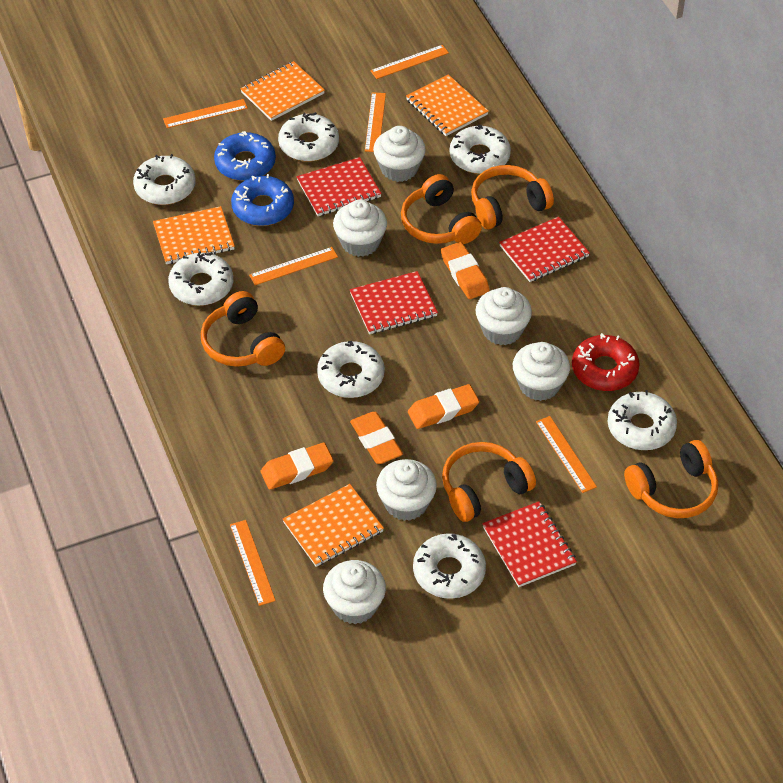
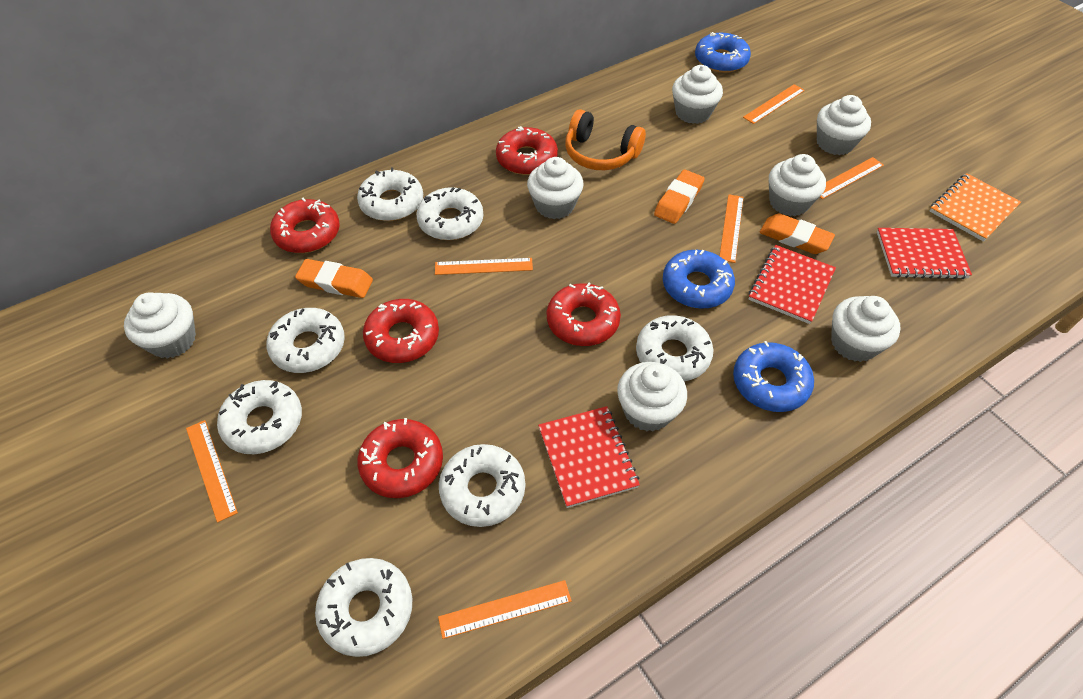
blue donut: [214,131,276,181] [231,174,294,226] = 2 -> [663,250,735,309] [695,32,751,73] [733,341,814,412] = 3
orange eraser: [261,443,334,490] [350,412,403,464] [408,384,479,429] [441,242,490,299] = 4 -> [295,259,373,298] [654,170,705,224] [760,213,835,254] = 3
orange headphones: [201,291,285,367] [401,174,482,244] [442,442,536,522] [471,165,554,229] [624,440,718,518] = 5 -> [565,109,646,170] = 1
orange notebook: [153,206,235,264] [240,61,325,121] [283,484,384,567] [406,74,489,136] = 4 -> [930,173,1021,242] = 1
red donut: [572,333,640,391] = 1 -> [270,198,340,253] [357,418,443,498] [363,299,439,363] [496,126,558,175] [547,283,621,346] = 5
red notebook: [297,157,382,216] [350,271,438,334] [482,501,577,587] [499,217,590,282] = 4 -> [538,406,640,508] [749,245,836,324] [877,228,972,279] = 3
white cupcake: [323,560,386,624] [333,200,387,257] [373,126,426,182] [376,459,437,521] [476,287,532,345] [513,342,570,401] = 6 -> [124,292,196,358] [527,157,584,219] [617,362,687,432] [672,65,723,124] [769,154,826,216] [817,95,871,155] [831,296,901,362] = 7

